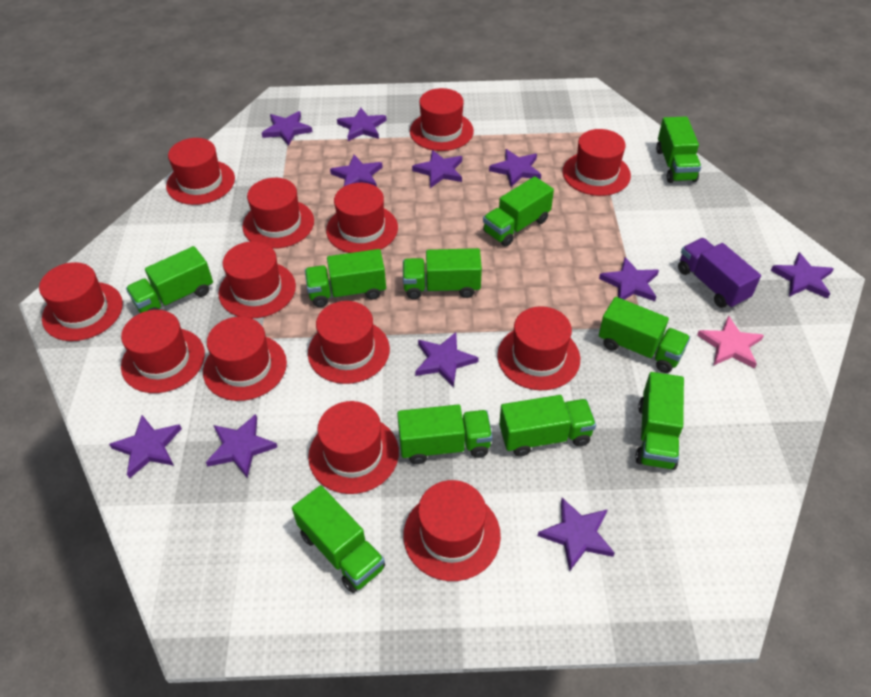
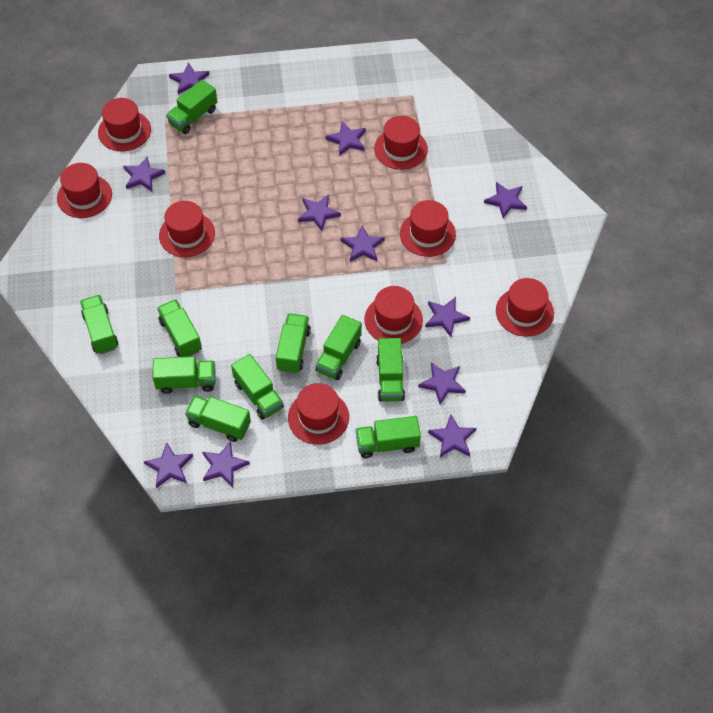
pink star: [697,316,764,368] = 1 -> none = 0
purple truck: [678,238,761,308] = 1 -> none = 0
red hat: [39,262,123,341] [121,310,205,393] [166,138,235,205] [203,317,287,401] [218,241,296,318] [242,178,314,249] [308,301,390,384] [308,401,399,494] [326,183,398,253] [403,480,501,581] [410,88,474,151] [497,306,580,390] [563,129,631,196] = 13 -> [57,163,112,218] [98,98,151,151] [159,201,215,257] [288,383,349,445] [364,286,423,344] [374,116,428,170] [400,200,456,257] [496,278,554,337] = 8

